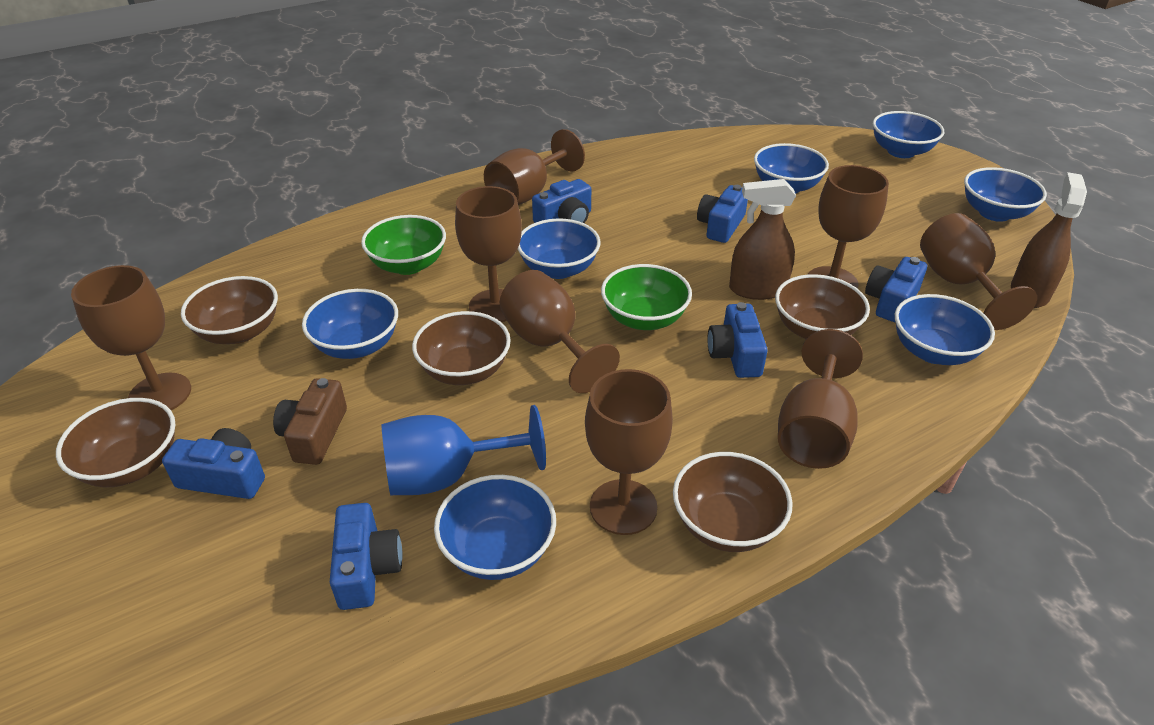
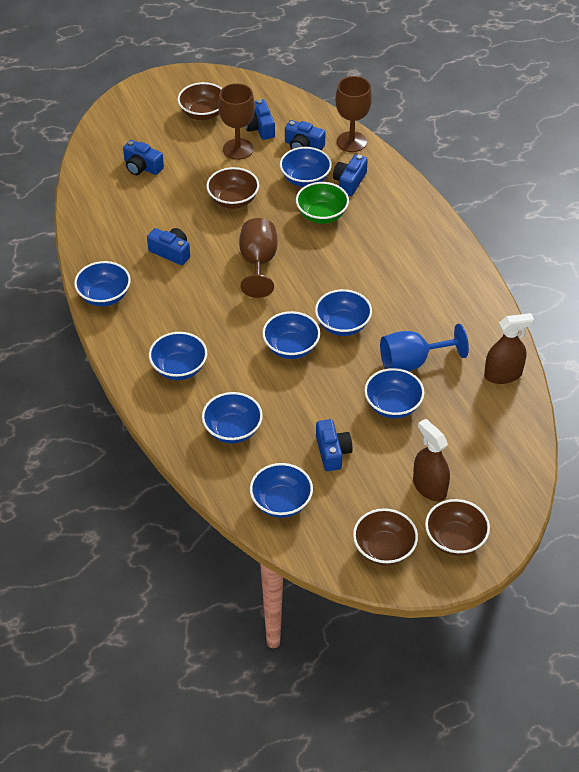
blue bowl: [302,289,398,359] [434,475,556,580] [518,218,601,279] [754,143,829,194] [873,111,944,158] [895,294,995,365] [964,167,1047,222] = 7 -> [74,261,131,307] [149,332,207,380] [202,392,263,444] [250,463,313,518] [262,311,320,359] [280,147,332,187] [315,289,372,336] [364,368,425,419] = 8
brown bowl: [56,398,176,487] [181,276,278,344] [412,311,511,385] [673,452,792,552] [775,274,870,339] = 5 -> [178,82,222,120] [206,167,259,209] [353,508,418,566] [425,499,490,556] = 4
brown camera: [273,378,347,465] = 1 -> none = 0
brown goblet: [71,265,191,410] [455,186,522,322] [484,129,585,205] [500,270,620,393] [585,369,673,535] [778,329,863,469] [808,165,889,289] [920,213,1037,330] = 8 -> [218,83,255,160] [239,218,278,298] [335,76,372,152] = 3
green bowl: [361,215,446,275] [601,264,692,330] = 2 -> [296,182,349,224] = 1

